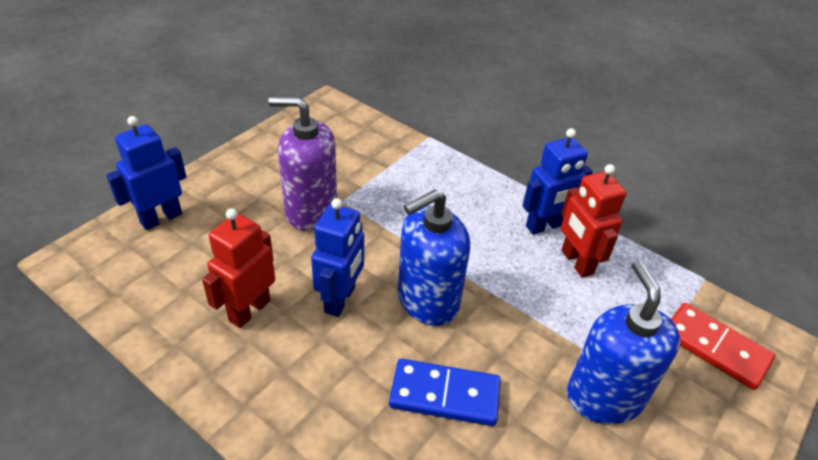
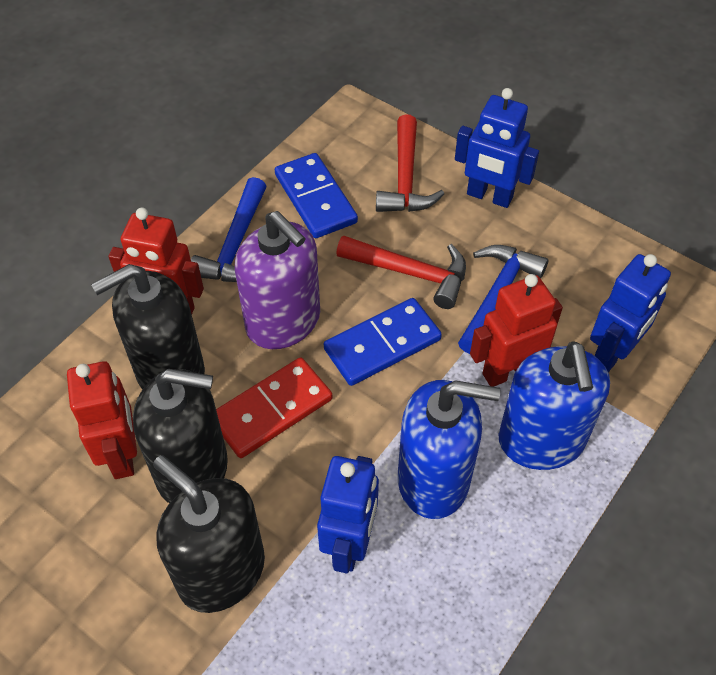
black soap dispenser: none = 0 -> [91,264,205,389] [133,369,228,503] [153,455,265,613] = 3
blue domino: [389,359,501,426] = 1 -> [275,153,358,238] [324,298,442,386] = 2
blue hammer: none = 0 -> [191,177,267,282] [458,245,549,354] = 2
red hammer: none = 0 -> [336,235,466,309] [376,114,444,212] = 2
red robot: [202,208,275,328] [561,164,626,278] = 2 -> [67,361,137,479] [108,207,204,314] [470,274,563,387] = 3

